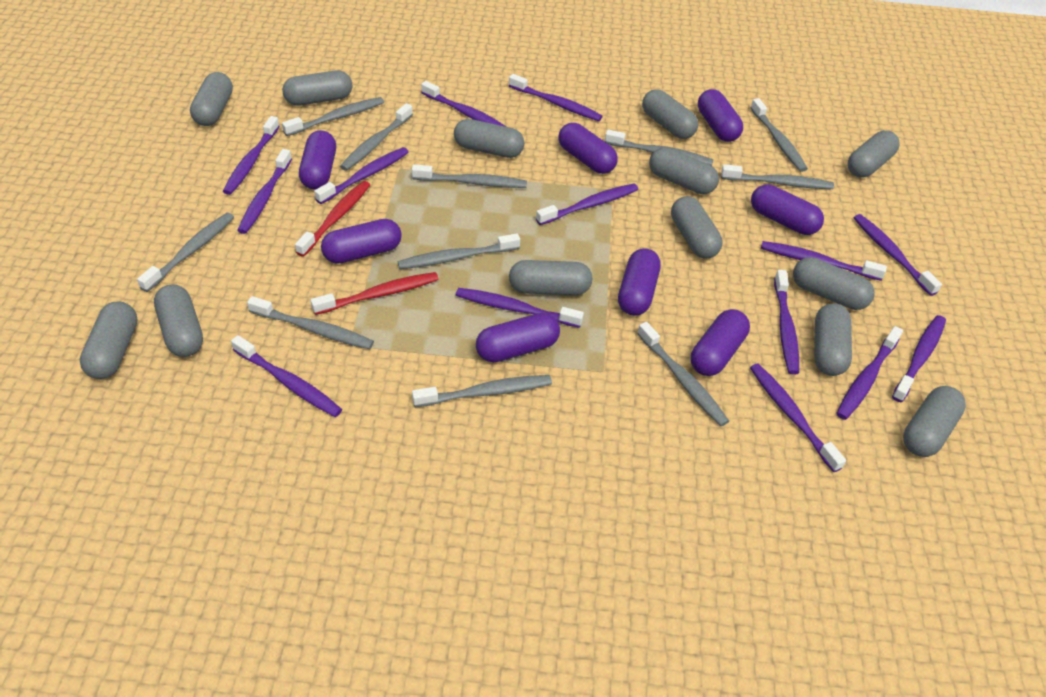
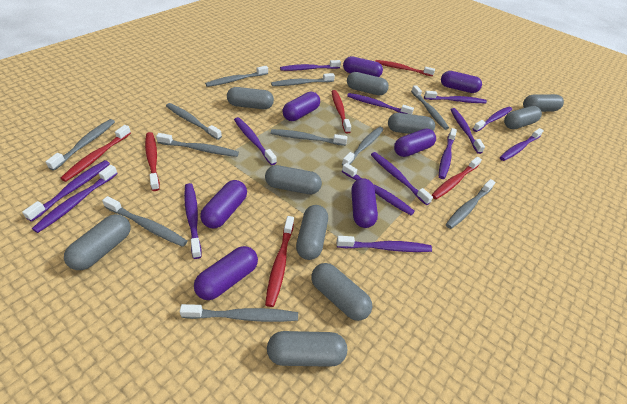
grey capsule: [80,301,137,379] [154,284,203,357] [190,72,233,126] [282,70,352,106] [454,119,524,158] [509,260,592,295] [642,89,698,139] [649,147,719,194] [671,196,722,259] [793,257,875,310] [814,303,852,376] [848,130,900,177] [903,386,966,457] = 13 -> [64,214,131,270] [227,87,274,109] [265,165,322,194] [267,331,347,367] [296,205,328,260] [312,263,372,321] [347,72,389,95] [388,113,435,134] [504,106,542,129] [523,94,564,112] = 10
purple capsule: [299,130,336,190] [321,219,402,264] [476,313,560,362] [558,123,618,174] [618,248,661,315] [691,309,750,376] [698,89,743,142] [751,184,824,235] = 8 -> [194,246,258,300] [200,180,247,229] [283,92,320,121] [343,56,383,77] [351,178,378,228] [394,129,436,157] [441,71,482,93] = 7
red toothbrush: [295,181,370,257] [311,272,439,315] = 2 -> [60,125,131,182] [145,132,160,191] [265,216,294,307] [332,90,351,134] [375,60,435,76] [432,157,482,199] = 6

